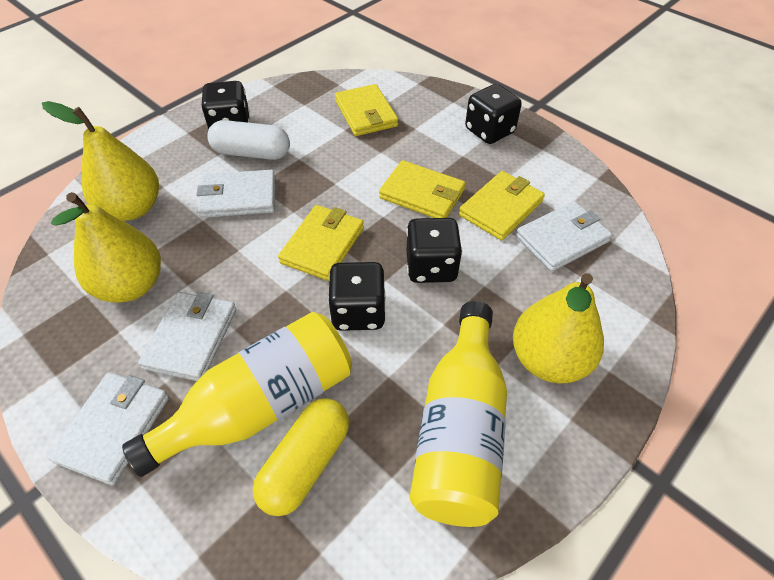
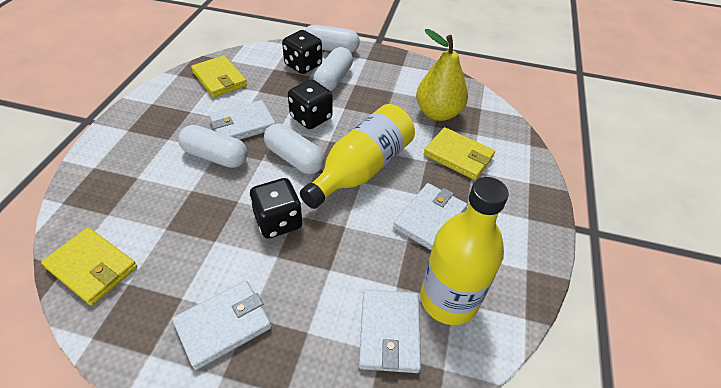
black dice: [201,81,250,130] [328,262,386,331] [406,218,462,283] [465,84,522,144] = 4 -> [250,178,303,239] [282,30,322,74] [288,79,333,129] = 3
white capsule: [207,120,290,160] = 1 -> [178,125,248,168] [264,123,325,174] [305,25,360,53] [313,47,353,91] = 4
yellow capsule: [253,398,349,516] = 1 -> none = 0
yellow pear: [42,101,159,221] [51,192,161,303] [513,273,604,383] = 3 -> [416,29,468,121] = 1
yellow wallet: [278,205,364,281] [335,84,398,136] [379,160,466,218] [459,171,545,241] = 4 -> [41,227,137,306] [191,55,247,98] [424,127,495,180] = 3

